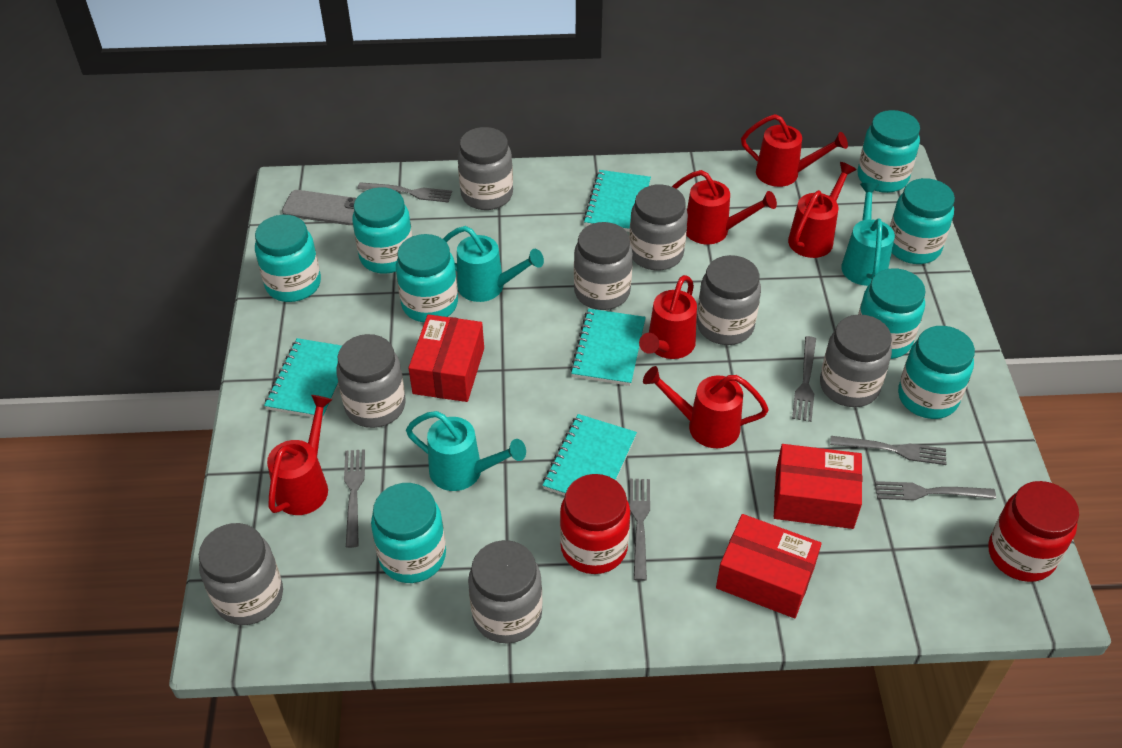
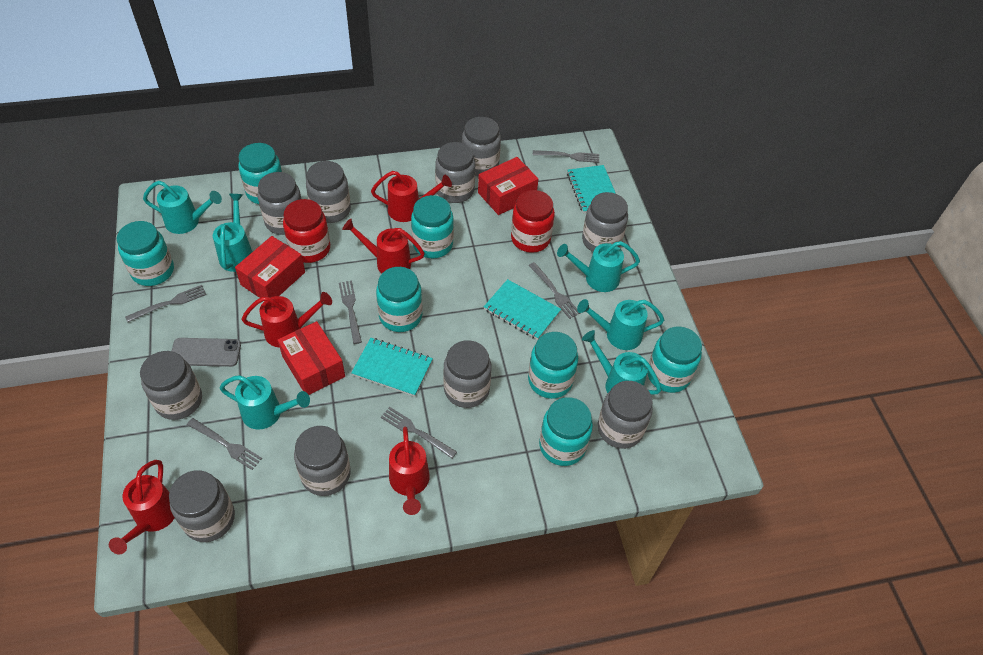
grey jar: [199,523,283,625] [336,334,406,428] [457,127,513,210] [468,540,543,643] [574,222,633,310] [629,184,688,271] [697,255,761,345] [820,314,892,407] = 8 -> [140,351,202,420] [169,470,235,542] [258,172,302,235] [294,426,351,496] [306,161,351,223] [435,142,475,203] [443,340,492,408] [462,117,501,177] [582,192,628,252] [598,381,653,449] = 10
red watering can: [267,395,332,515] [639,275,697,359] [643,366,769,448] [672,170,777,244] [741,114,848,187] [788,162,857,258] = 6 -> [109,460,175,554] [242,292,332,348] [342,219,425,273] [371,171,452,222] [389,426,430,515] = 5
turquoise jar: [255,215,321,302] [352,187,412,274] [371,483,446,583] [396,234,458,322] [857,110,920,193] [858,268,926,359] [890,178,955,264] [898,326,975,419] = 8 -> [117,221,174,286] [238,143,282,204] [376,267,422,332] [411,195,454,258] [528,332,578,399] [539,397,593,466] [647,326,702,393] = 7
turquoise notebook: [264,338,342,419] [543,414,637,496] [570,309,646,386] [583,170,651,232] = 4 -> [351,338,433,397] [484,279,561,340] [567,165,616,213] = 3
turquoise watering can: [406,411,526,491] [443,226,544,302] [841,183,895,286] = 3 -> [143,181,222,234] [213,194,253,272] [220,375,310,430] [557,241,640,292] [577,299,664,350] [582,330,661,395] = 6

